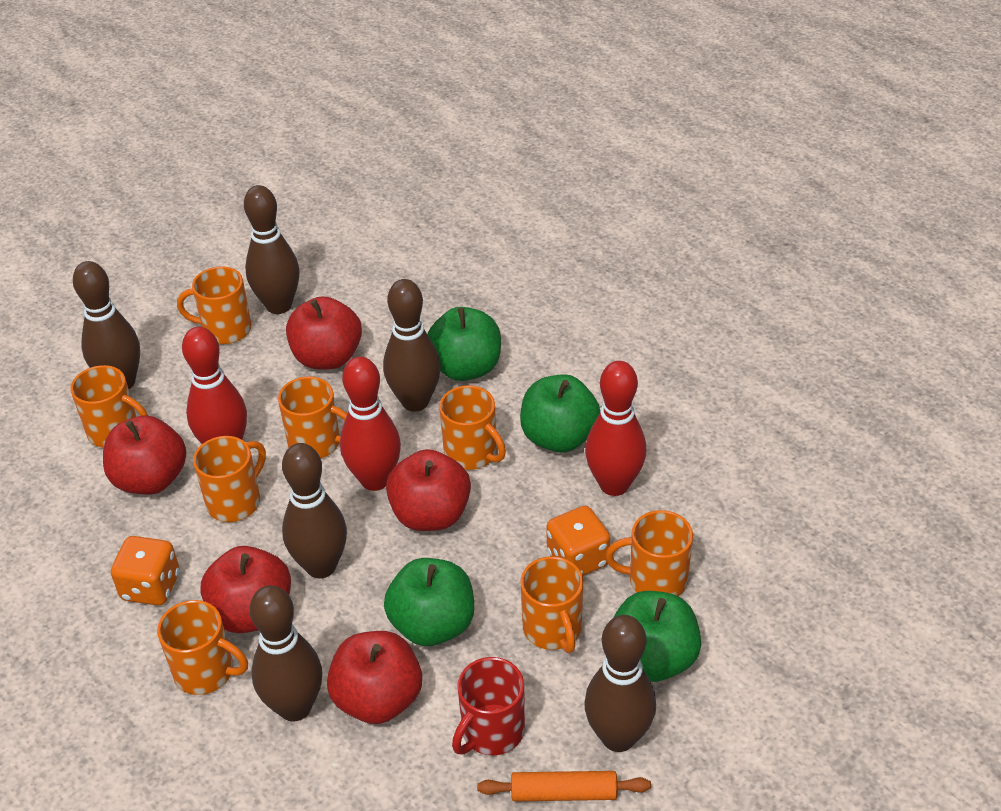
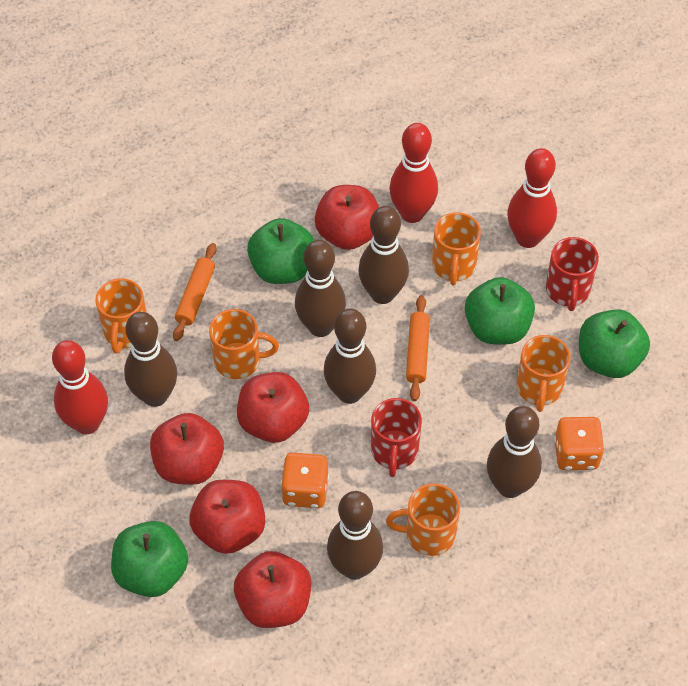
orange mug: [70,365,148,448] [157,600,248,695] [177,266,251,344] [193,436,266,522] [278,376,348,459] [439,385,506,470] [521,556,583,653] [606,510,693,596] = 8 -> [95,278,147,354] [209,309,279,379] [386,483,460,556] [432,212,481,285] [516,335,571,412] = 5
orange rolling pin: [477,771,651,801] = 1 -> [173,243,217,341] [406,295,430,401] = 2
red mug: [452,657,525,756] = 1 -> [371,398,422,477] [546,237,599,311] = 2

